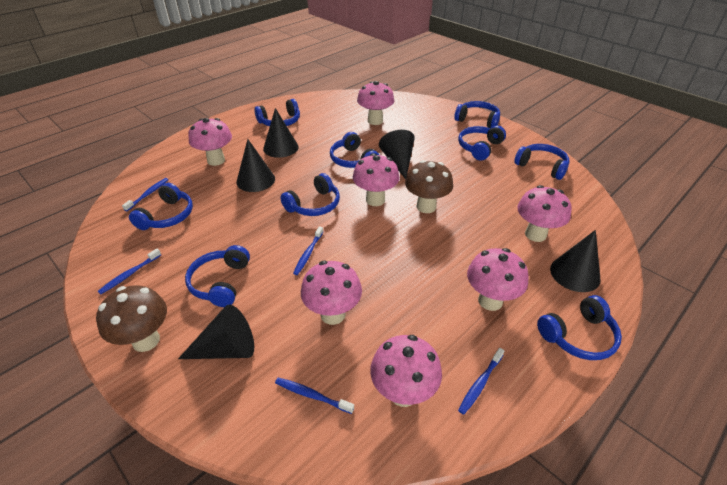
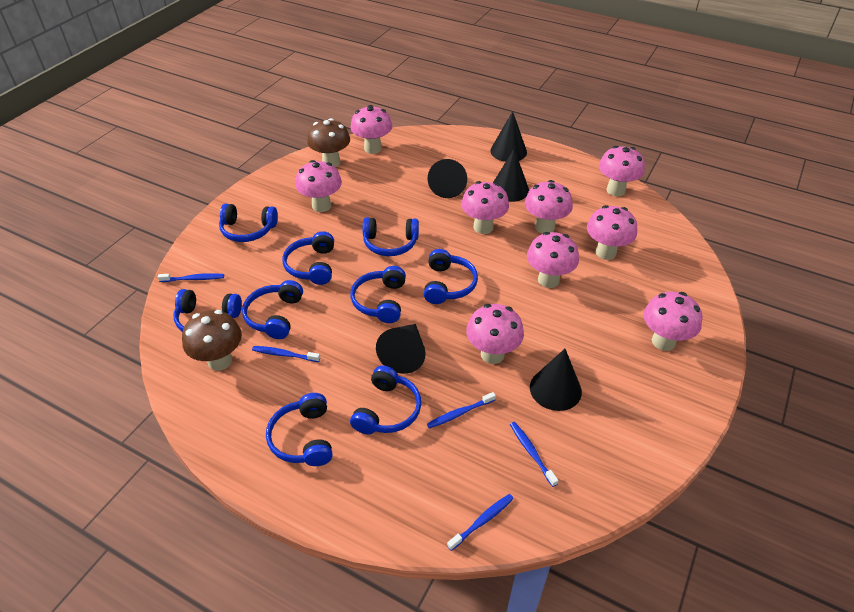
pink mushroom: [188,118,232,166] [301,261,362,325] [353,153,400,206] [357,81,394,125] [370,335,442,407] [467,248,529,311] [517,185,572,242] = 7 -> [295,160,342,212] [351,105,392,154] [461,181,509,234] [466,304,524,364] [525,180,573,233] [527,232,579,288] [587,205,637,260] [599,146,645,196] [643,291,702,351] = 9

